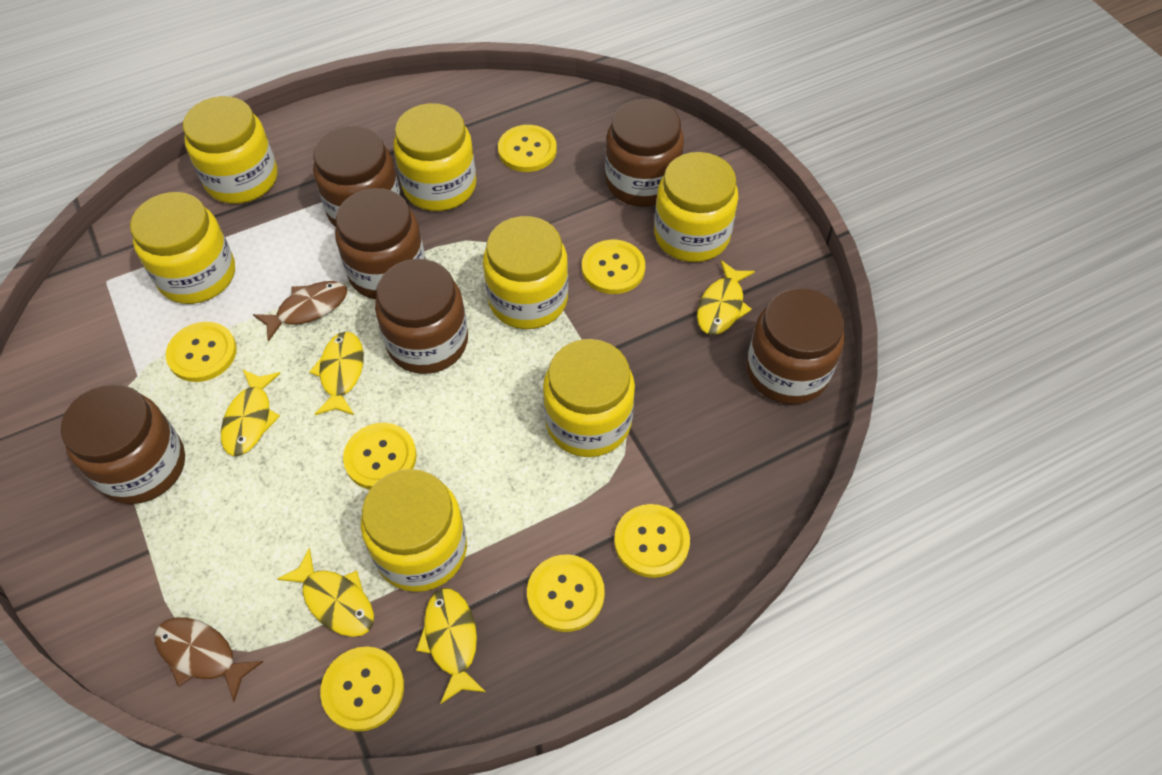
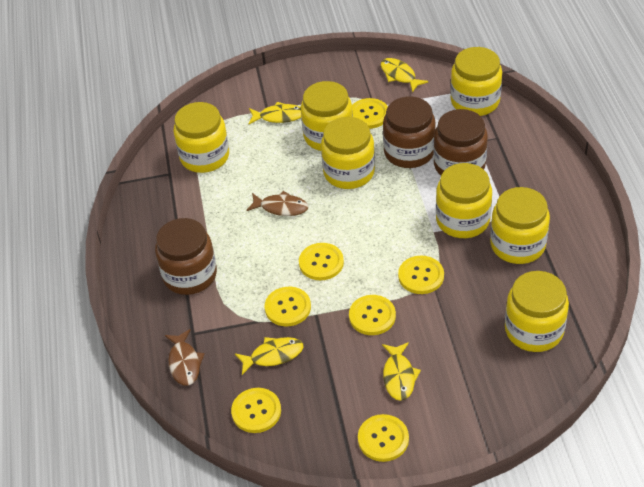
brown jar: [61,384,185,504] [313,126,401,227] [335,188,425,300] [375,259,468,374] [605,99,684,207] [747,288,844,405] = 6 -> [155,218,217,295] [383,97,436,168] [433,109,488,175] = 3
yellow fish: [221,369,281,456] [277,548,374,637] [309,331,364,415] [416,588,486,704] [697,260,755,335] = 5 -> [235,337,303,375] [249,102,301,124] [381,58,429,93] [382,342,421,401] = 4

